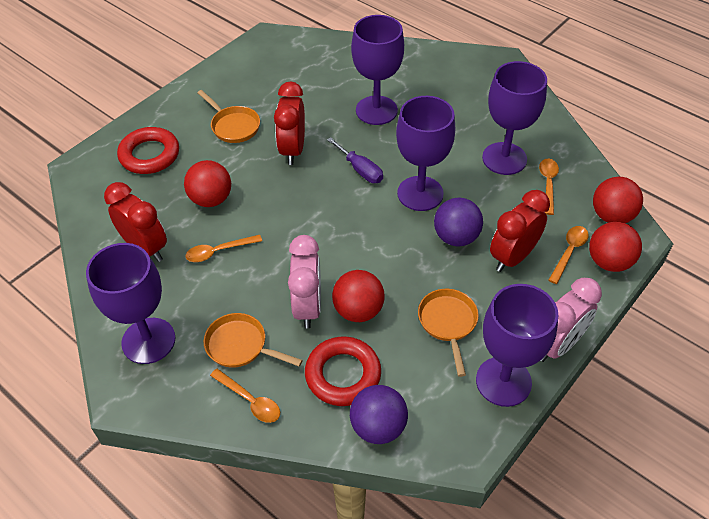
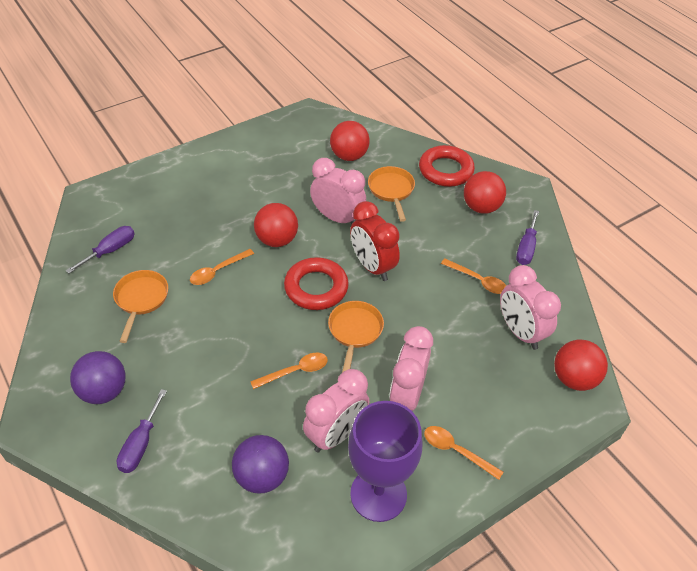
pink clock: [288,235,321,328] [540,278,602,362] = 2 -> [303,369,369,452] [310,158,366,224] [389,326,433,411] [500,265,561,350] = 4
purple goblet: [86,243,176,364] [351,15,404,125] [396,96,455,211] [476,284,559,407] [482,61,547,175] = 5 -> [348,401,422,522] = 1
purple screwdriver: [327,137,383,183] = 1 -> [66,226,135,273] [117,389,167,473] [516,210,539,265] = 3
red clock: [104,182,167,262] [274,82,305,165] [490,190,550,272] = 3 -> [350,201,400,281] = 1

